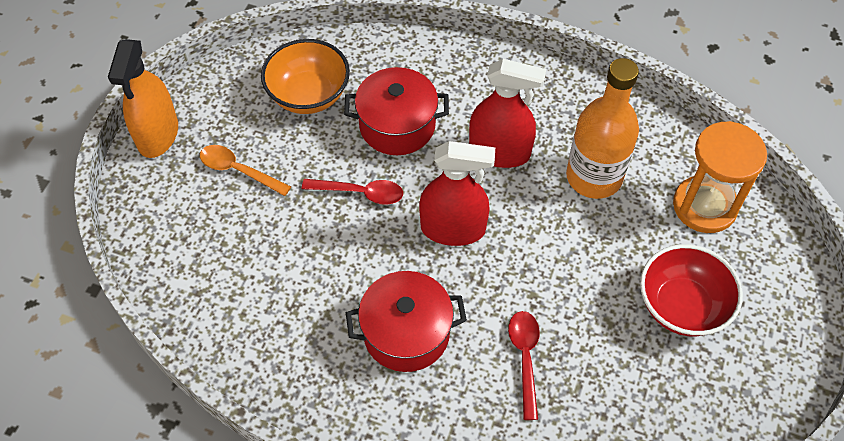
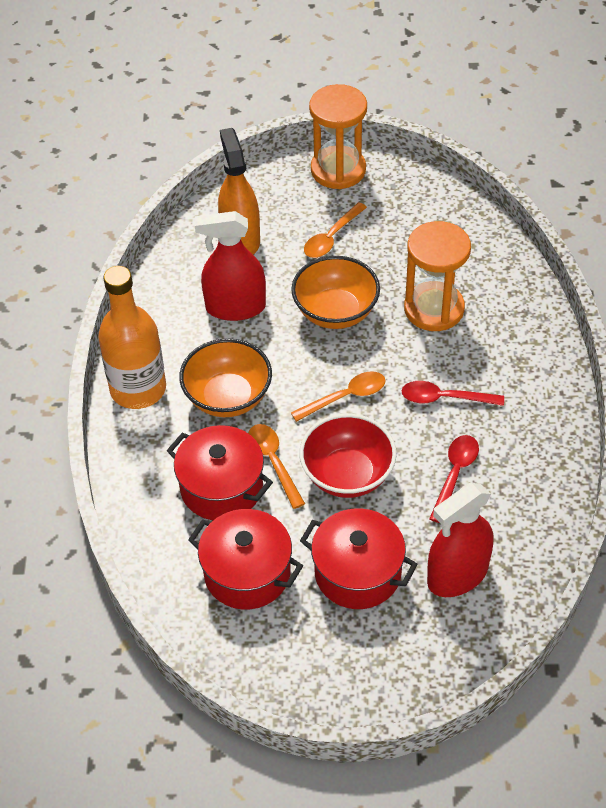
orange bowl: [261,39,350,114] = 1 -> [179,339,272,417] [291,256,380,329] = 2
orange hourglass: [673,121,767,233] = 1 -> [309,84,367,189] [404,221,471,331] = 2
orange spoon: [200,145,291,196] = 1 -> [248,424,305,509] [291,371,385,422] [304,202,367,258] = 3
red pot: [344,67,449,155] [346,271,467,372] = 2 -> [167,425,273,520] [188,509,303,610] [300,508,418,609] = 3

